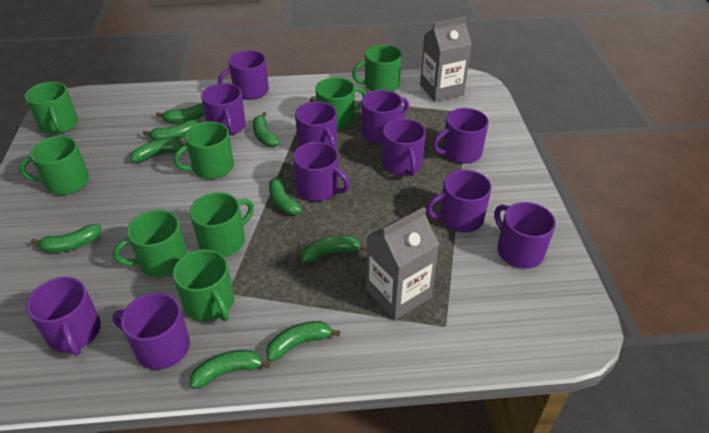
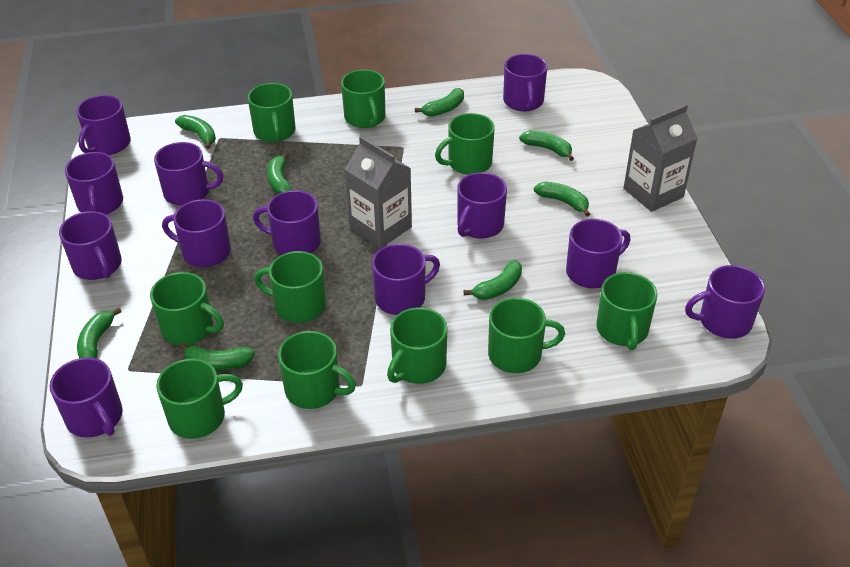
green banana: [31,224,101,253] [130,139,184,163] [143,120,199,141] [156,103,205,123] [190,350,271,389] [253,112,280,147] [266,321,340,361] [269,173,302,215] [301,236,367,263] = 9 -> [77,307,122,358] [175,115,216,149] [179,343,255,370] [267,152,292,194] [415,88,464,117] [464,260,522,300] [519,130,574,161] [534,182,590,217] = 8
green mug: [19,136,89,195] [25,82,78,135] [113,210,187,277] [173,249,234,321] [174,122,234,179] [190,192,254,257] [316,77,367,130] [352,45,402,92] = 8 -> [150,272,224,345] [156,359,243,439] [248,83,296,142] [254,251,326,323] [278,331,356,409] [341,69,385,128] [387,307,448,384] [435,113,495,175] [488,298,565,373] [596,272,658,350] = 10
purple mug: [26,277,101,356] [112,293,190,370] [201,83,246,136] [218,50,269,100] [293,142,350,201] [295,101,337,149] [362,90,409,144] [382,118,426,176] [426,170,492,232] [432,108,489,164] [494,202,556,269] = 11 -> [49,357,123,438] [59,211,122,280] [65,152,123,215] [76,95,131,155] [154,142,224,206] [162,199,231,267] [253,190,321,255] [372,244,440,315] [457,172,507,239] [503,54,548,111] [566,219,630,288] [685,265,765,339] = 12

